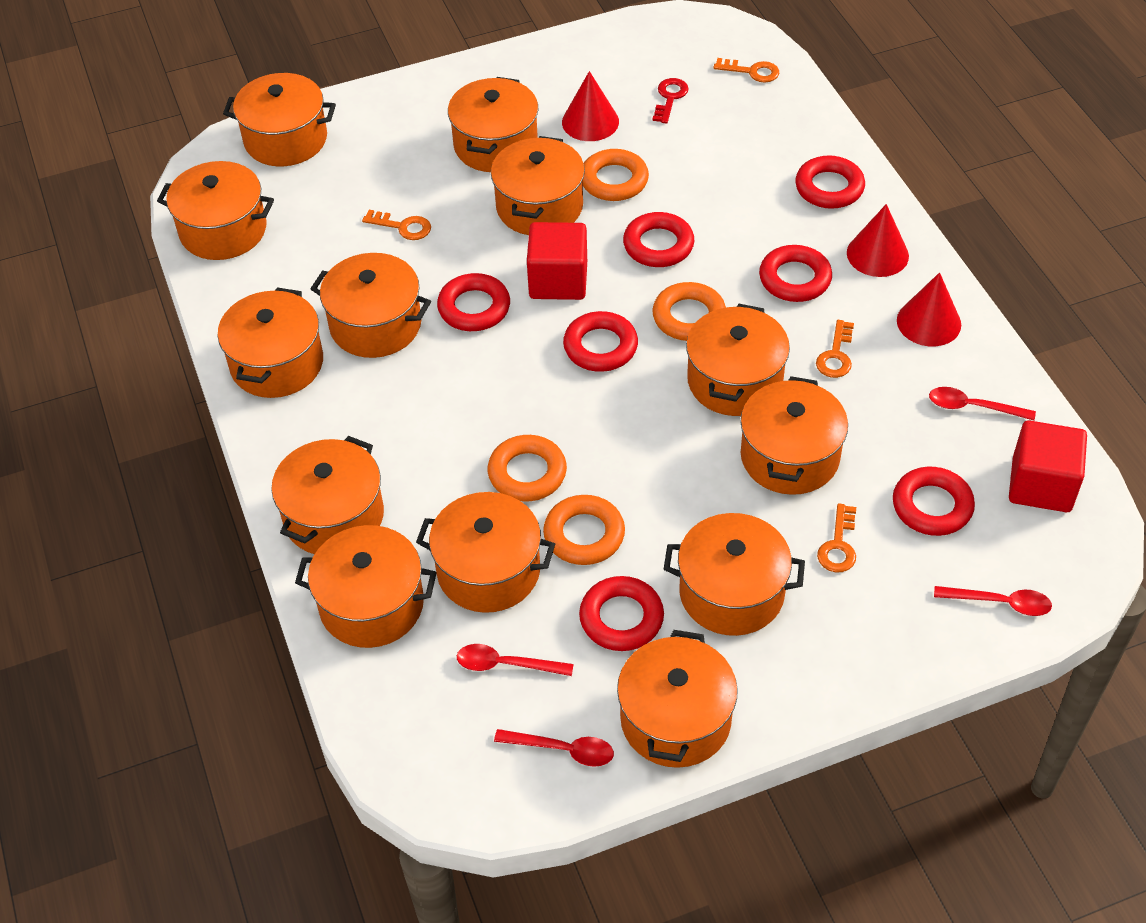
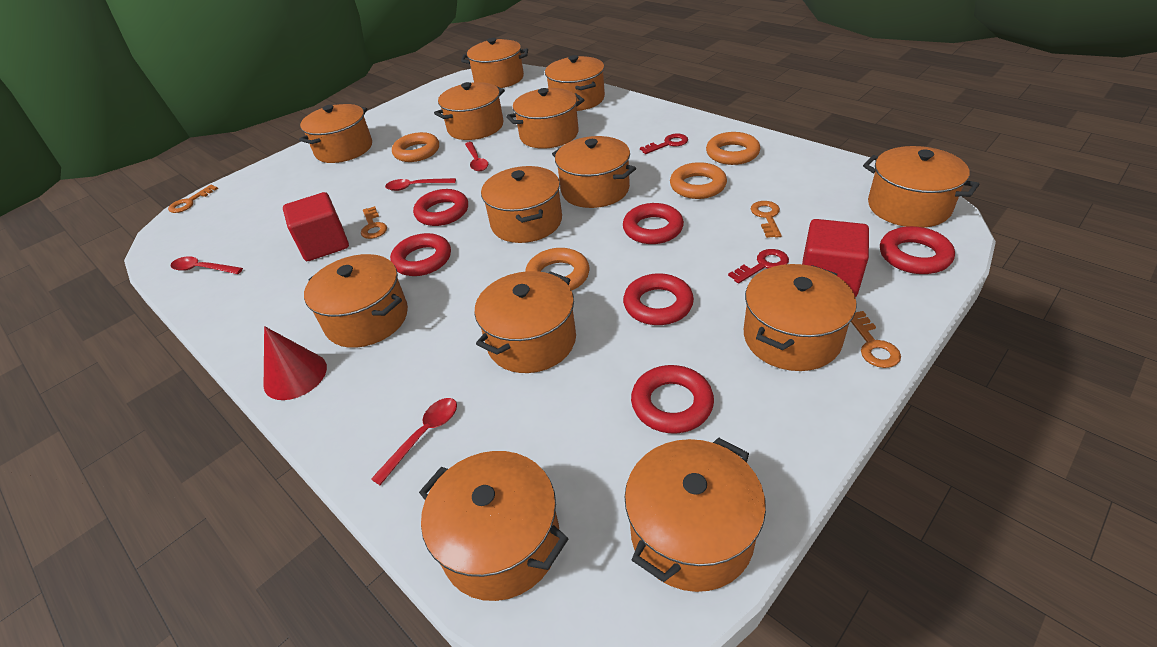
red cone: [562,71,619,141] [847,204,909,277] [897,272,961,346] = 3 -> [264,326,327,400] = 1
red key: [652,78,689,124] = 1 -> [640,134,688,154] [728,249,789,284] = 2
red ring: [437,273,510,331] [563,311,638,372] [579,576,664,651] [623,212,694,267] [759,245,832,302] [795,155,865,209] [893,467,975,536] = 7 -> [390,233,451,276] [413,189,468,226] [623,203,684,244] [623,273,694,325] [631,365,714,434] [880,226,955,274] = 6

